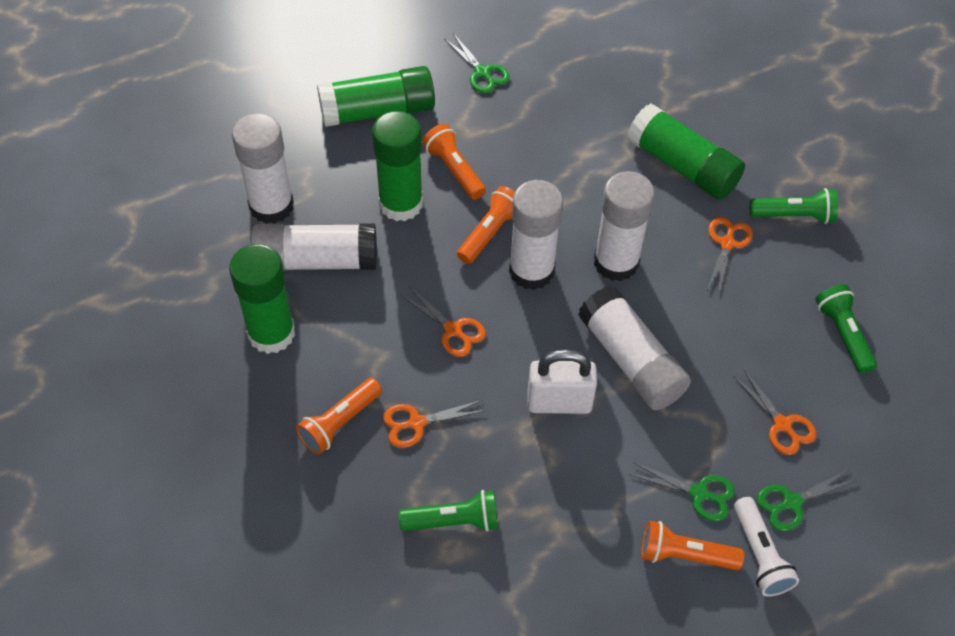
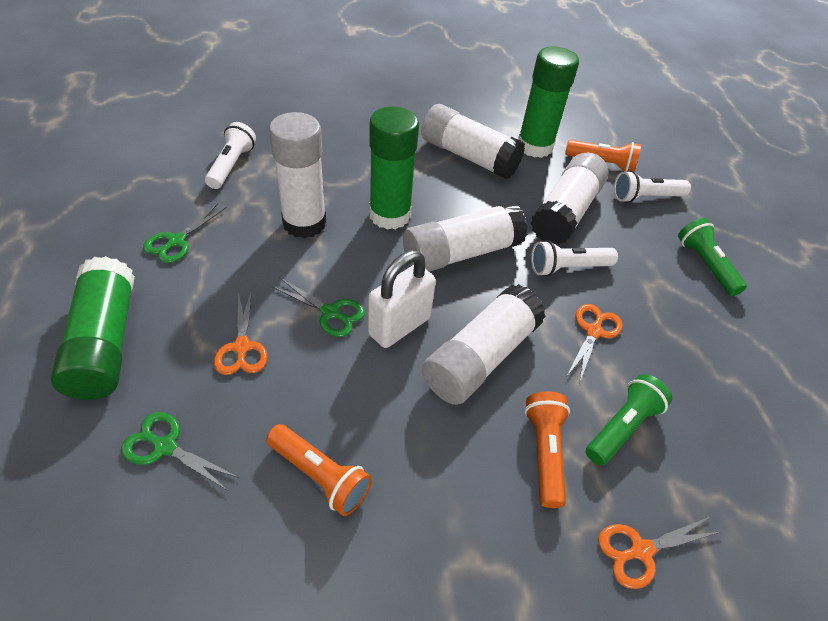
green flashlight: [399,490,498,531] [750,188,838,224] [816,284,877,374] = 3 -> [586,374,672,466] [678,218,747,296] = 2
green glue stick: [229,244,295,354] [317,66,435,127] [372,111,423,221] [627,103,745,200] = 4 -> [51,256,135,400] [369,107,419,230] [518,47,579,158] = 3
orange flashlight: [296,378,382,455] [422,124,486,200] [457,186,515,264] [641,521,744,570] = 4 -> [266,424,372,516] [524,391,570,508] [565,140,641,172] = 3
orange scissors: [383,400,484,448] [401,287,486,357] [707,217,753,292] [733,369,817,455] = 4 -> [214,290,268,375] [567,304,623,384] [598,517,720,589] = 3
white flashlight: [734,497,799,597] = 1 -> [205,122,256,189] [531,240,618,276] [614,171,691,203] = 3

